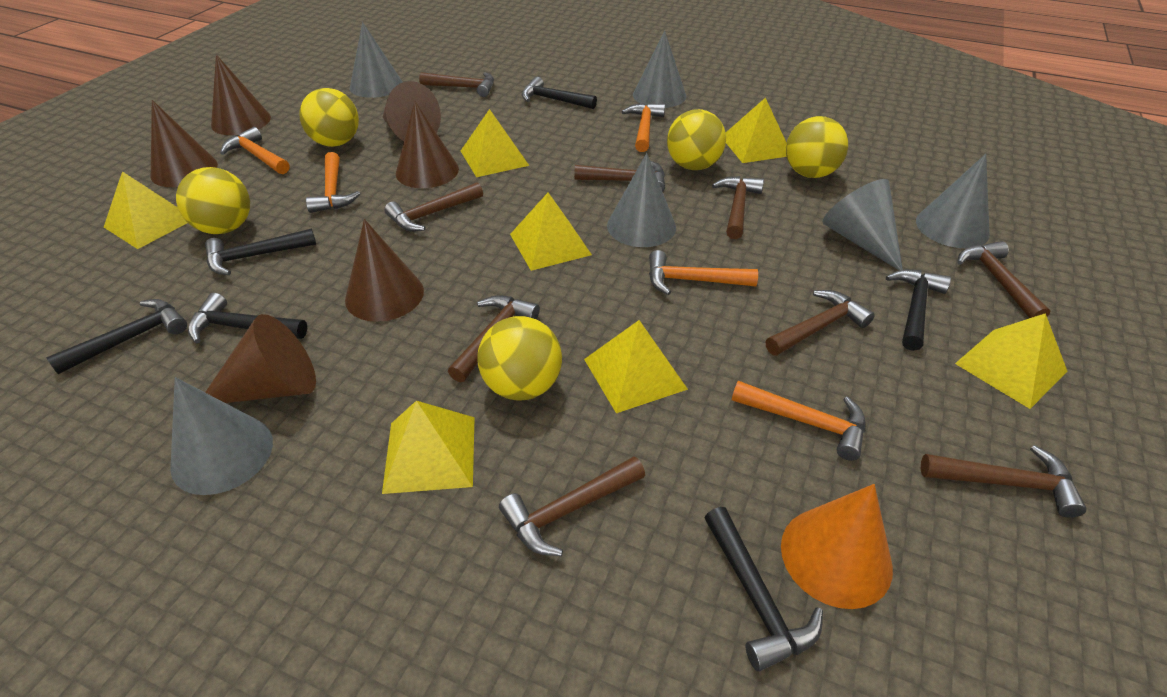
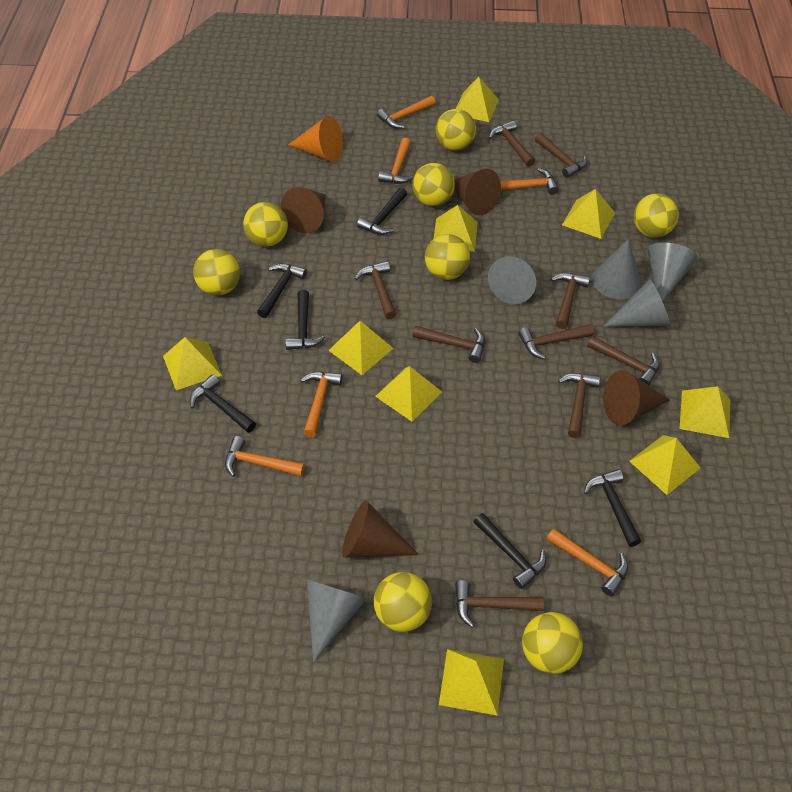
brown cone: [151,100,218,187] [205,314,316,403] [211,55,271,135] [345,219,424,322] [383,81,441,141] [396,101,459,188] = 6 -> [281,187,326,233] [342,500,419,558] [454,169,501,215] [603,370,670,425] = 4
grey cone: [170,377,273,495] [350,22,403,98] [607,153,676,247] [633,31,686,108] [823,179,903,270] [916,154,990,248] = 6 -> [307,580,367,663] [488,256,536,304] [592,240,641,299] [603,279,670,327] [647,242,697,302] = 5
orange hammer: [220,127,290,174] [306,152,360,213] [622,103,665,152] [649,250,758,295] [732,381,865,461] = 5 -> [225,436,305,477] [300,372,343,437] [377,96,436,129] [378,138,414,184] [500,168,559,195] [547,528,628,596] = 6
yellow ball: [176,167,250,234] [300,88,359,147] [477,316,562,400] [667,109,726,170] [786,116,848,178] = 5 -> [193,249,240,296] [243,202,288,247] [374,572,432,632] [412,163,455,206] [425,234,470,280] [436,109,476,151] [522,612,583,674] [634,193,679,238] = 8
yellow pyramid: [104,171,187,249] [382,401,475,494] [461,109,529,177] [510,193,592,271] [584,320,688,413] [726,97,787,163] [955,313,1067,409] = 7 -> [163,337,222,390] [328,321,394,375] [375,366,442,422] [434,205,478,252] [439,649,504,716] [456,77,499,122] [562,189,615,239] [629,435,701,495] [679,386,731,438] = 9

